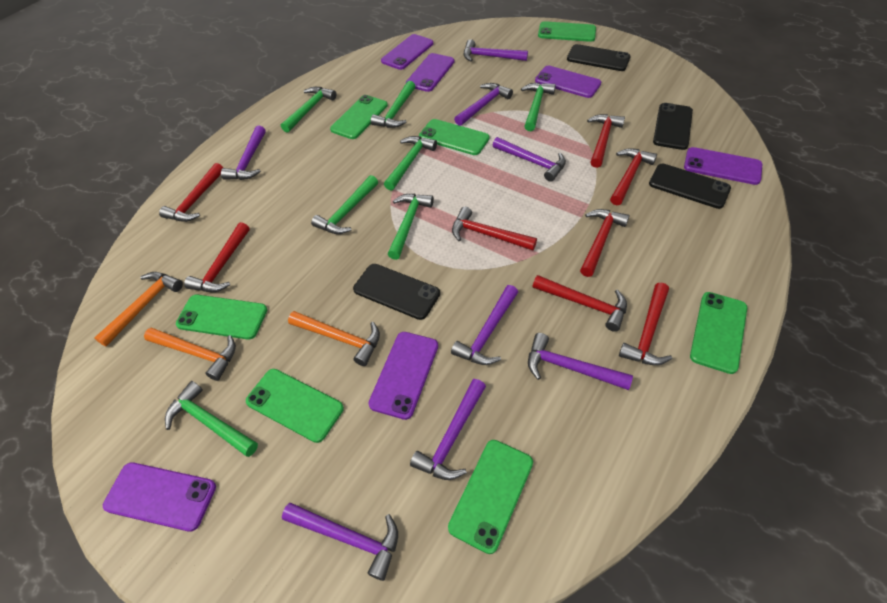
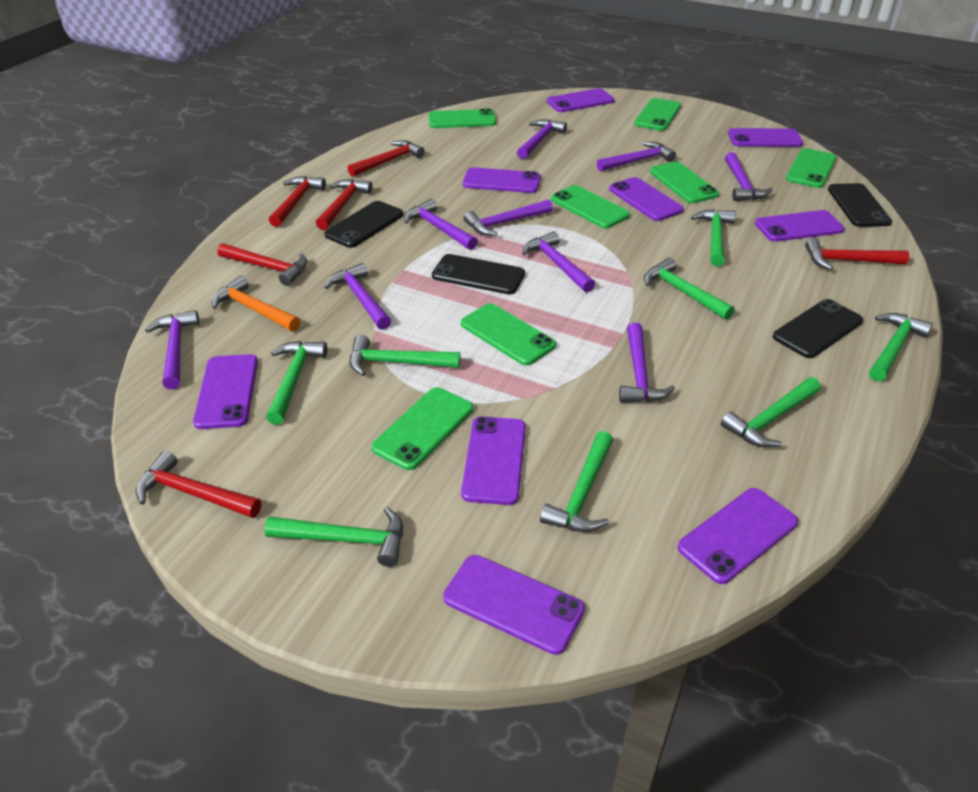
green hammer: [165,381,258,457] [281,87,336,133] [311,175,378,234] [371,81,415,128] [384,136,437,191] [388,194,434,260] [521,82,556,131] = 7 -> [264,507,403,567] [266,341,327,425] [350,335,461,376] [540,431,613,532] [644,258,735,320] [691,209,736,266] [721,377,821,447] [869,313,933,381] = 8
orange hammer: [94,272,183,347] [144,327,236,381] [288,311,380,366] = 3 -> [212,276,300,331] = 1
purple hammer: [221,126,266,180] [282,503,398,581] [410,379,486,480] [451,285,518,365] [454,83,513,126] [464,39,528,62] [493,137,566,182] [528,333,633,390] = 8 -> [145,310,200,390] [324,263,391,330] [404,199,478,250] [463,199,553,236] [517,119,567,159] [522,231,595,292] [597,142,676,171] [619,323,675,403] [725,152,772,201] = 9
purple phone: [103,462,216,532] [368,332,438,420] [381,34,433,70] [406,53,454,92] [535,66,601,98] [684,147,762,185] = 6 -> [193,354,258,429] [443,555,585,655] [461,416,526,505] [463,167,541,193] [547,88,614,112] [609,177,684,221] [678,488,798,584] [728,128,803,147] [755,210,845,242] = 9
red hammer: [159,163,223,222] [184,222,250,292] [452,207,537,250] [533,275,627,332] [580,209,630,277] [587,114,625,168] [610,148,657,205] [619,283,672,365] = 8 -> [136,451,261,518] [218,243,308,286] [269,176,326,227] [316,179,373,230] [347,140,425,177] [805,238,909,270] = 6

